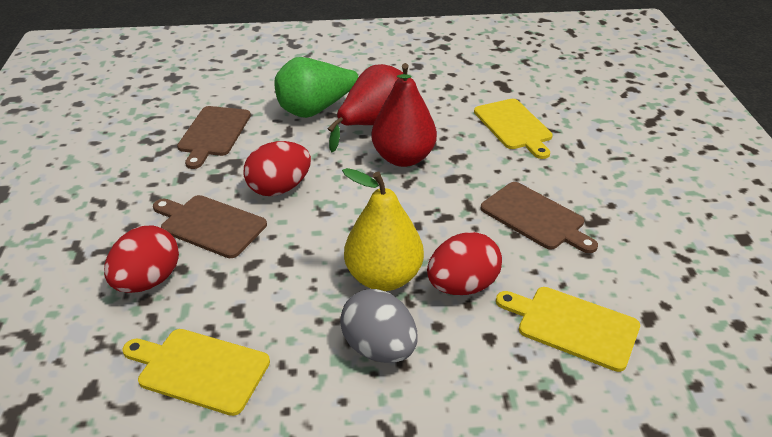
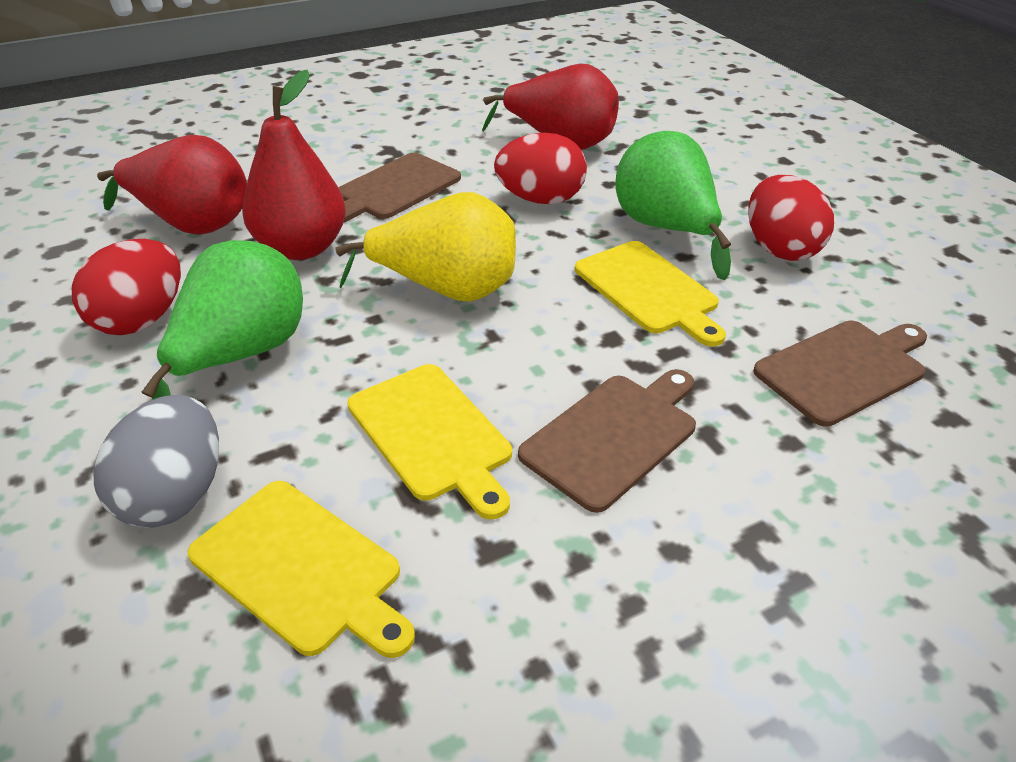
green pear: [274,57,358,118] = 1 -> [142,240,303,400] [616,131,731,280] = 2
red pear: [328,64,403,152] [371,63,437,167] = 2 -> [97,135,247,235] [242,70,346,260] [482,64,619,150] = 3

